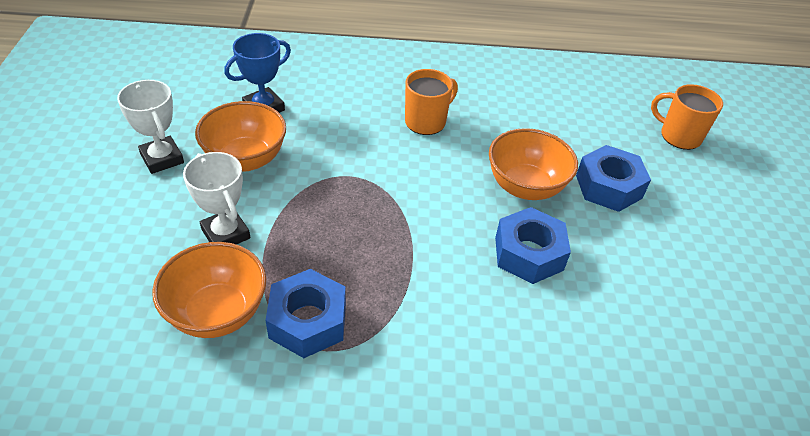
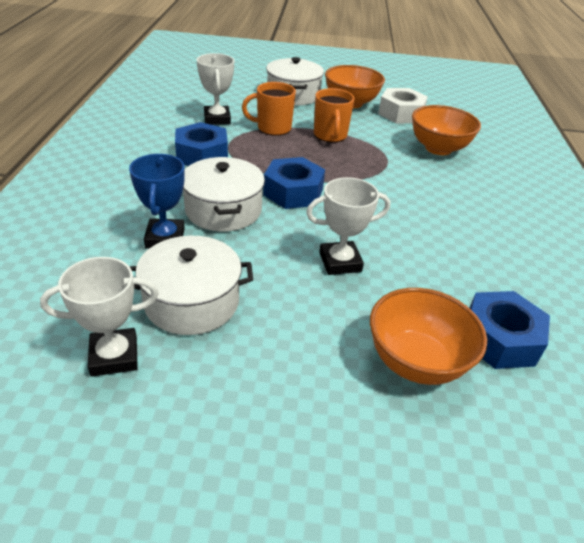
white nut: none = 0 -> [378,88,428,123] = 1
white pot: none = 0 -> [129,236,253,335] [183,157,265,232] [266,57,324,105] = 3
white trophy: [117,80,184,174] [183,152,250,244] = 2 -> [40,257,158,377] [197,53,234,125] [306,177,390,275] = 3

